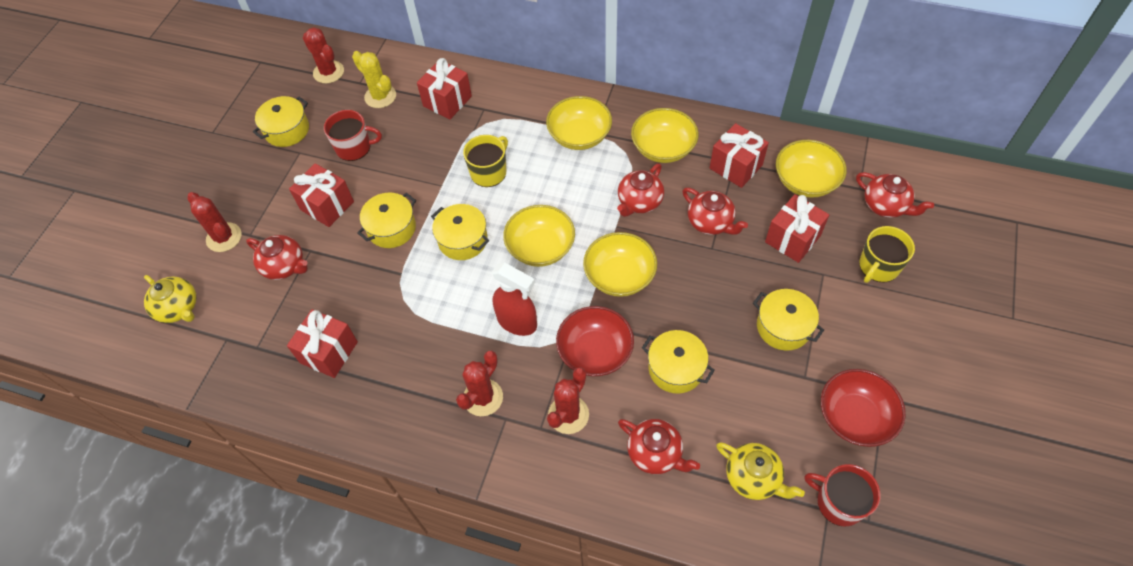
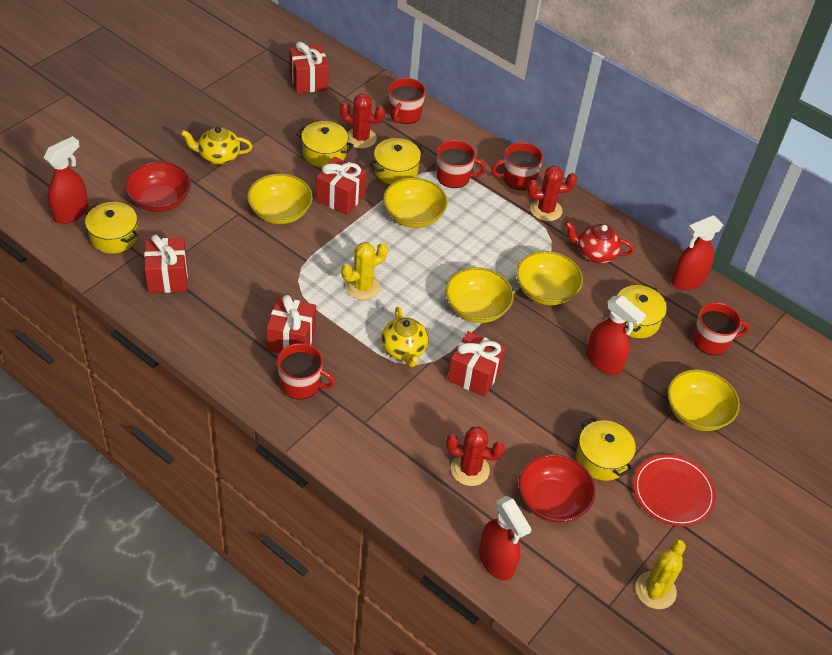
red cactus: [187,192,242,252] [303,27,344,84] [456,351,503,416] [547,367,589,434] = 4 -> [340,94,385,149] [446,427,505,486] [527,166,577,221] = 3
red mug: [324,110,382,161] [804,464,880,527] = 2 -> [277,343,335,399] [389,78,426,124] [437,140,486,188] [491,142,543,190] [692,302,750,355] = 5
red plate: none = 0 -> [633,454,716,527] = 1
red spray bottle: [492,262,537,336] = 1 -> [43,136,89,224] [479,496,532,580] [586,295,646,375] [671,215,723,290] = 4
red teapot: [246,235,308,280] [617,163,664,217] [618,419,700,474] [682,188,748,235] [856,172,934,218] = 5 -> [565,221,634,263] = 1
yellow cactus: [352,51,396,108] = 1 -> [341,242,388,300] [635,540,686,609] = 2
yellow mug: [463,135,508,187] [859,226,915,283] = 2 -> none = 0

